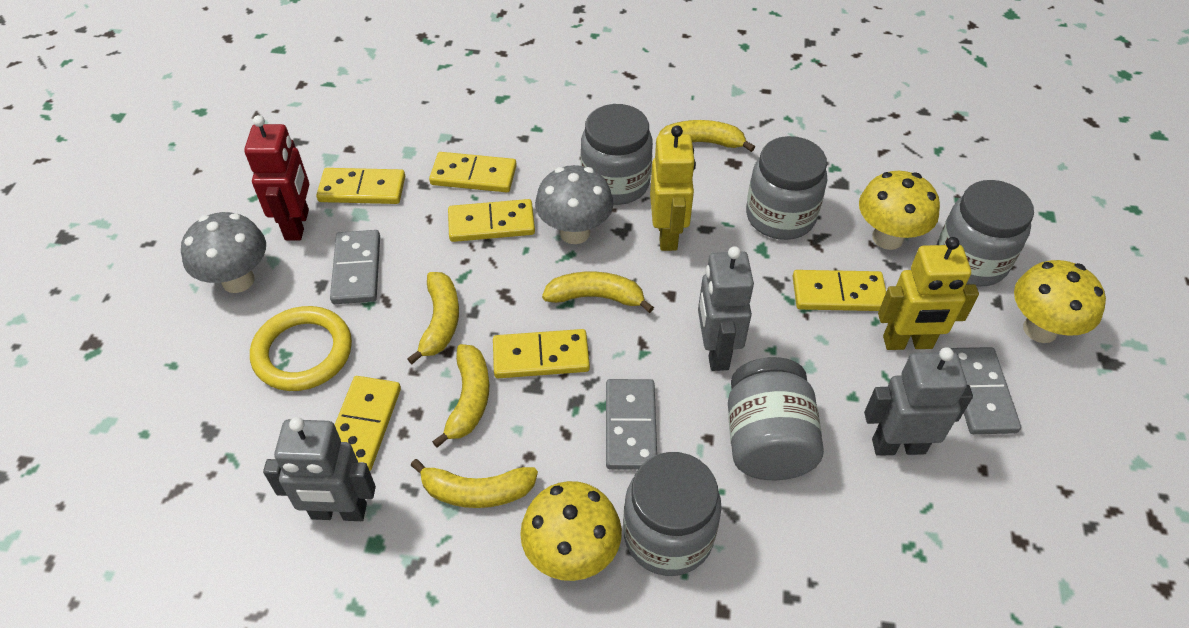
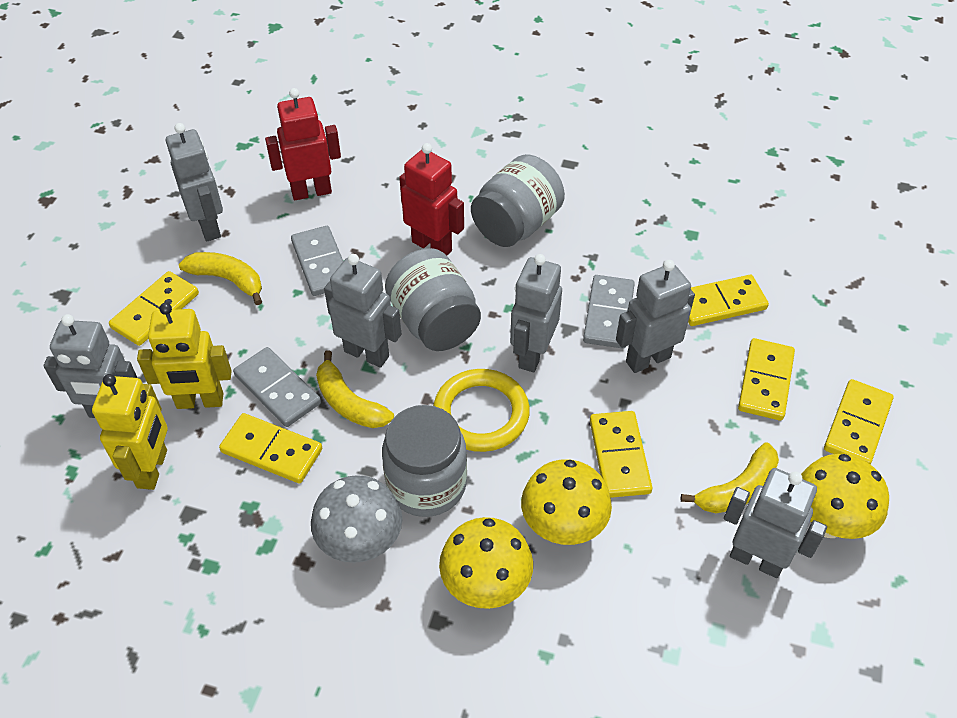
grey jar: [581,104,653,205] [623,452,722,576] [728,357,824,480] [746,136,827,240] [937,180,1034,287] = 5 -> [382,405,467,517] [385,248,481,351] [471,154,565,247] = 3
grey mushroom: [181,212,266,293] [535,165,613,244] = 2 -> [311,475,402,563] = 1
grey robot: [263,417,376,521] [698,246,754,371] [864,347,973,456] = 3 -> [44,314,137,418] [166,123,223,241] [324,254,401,368] [510,254,562,372] [616,260,695,373] [724,468,827,578] = 6
red robot: [244,115,309,240] = 1 -> [265,88,341,200] [399,143,464,256] = 2
yellow banana: [407,272,459,364] [411,459,538,508] [432,344,489,448] [542,271,654,313] [659,120,755,152] = 5 -> [179,252,262,305] [316,350,394,428] [681,443,779,513] = 3

